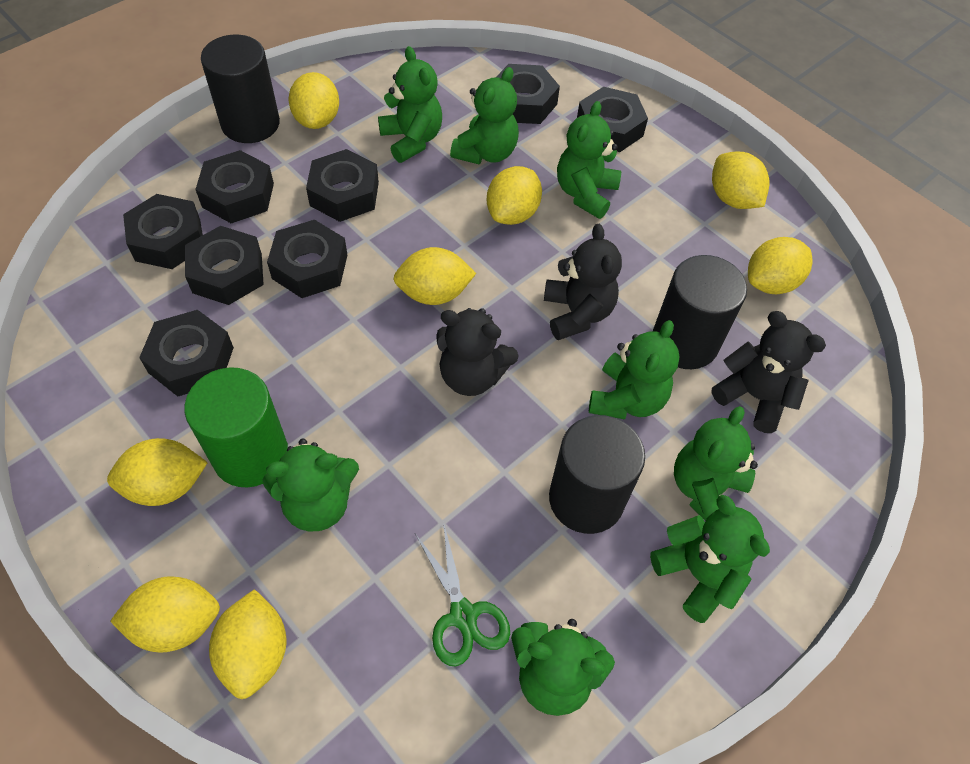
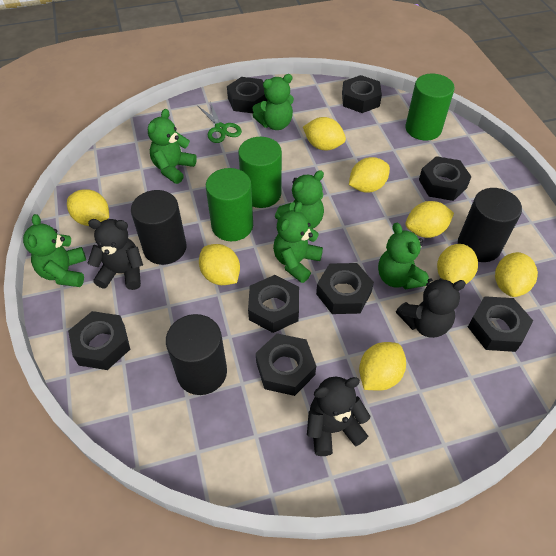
green cylinder: [184,367,288,487] = 1 -> [206,168,253,241] [238,137,282,208] [405,74,455,141] = 3
green teddy bear: [263,439,359,532] [378,46,442,163] [450,67,519,164] [511,619,615,716] [557,101,621,219] [589,320,680,419] [650,495,770,623] [674,406,758,521] = 8 -> [23,214,86,287] [148,109,197,184] [252,74,294,130] [273,202,323,283] [275,170,324,229] [378,223,429,290] = 6

